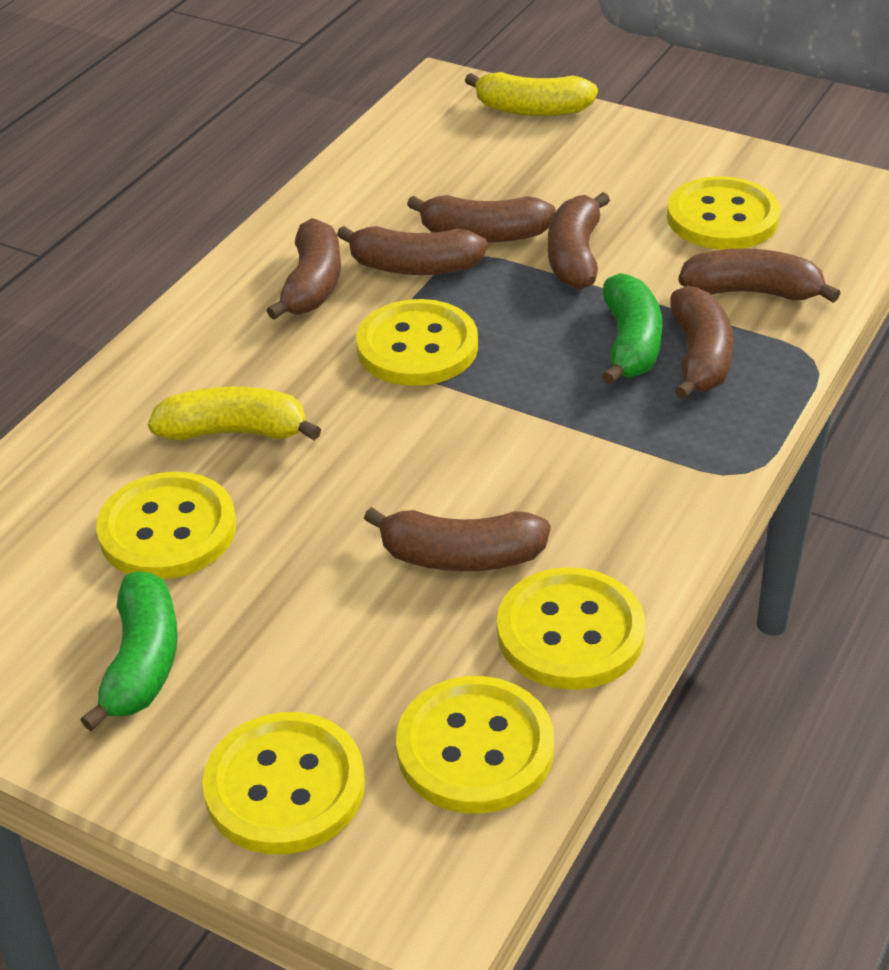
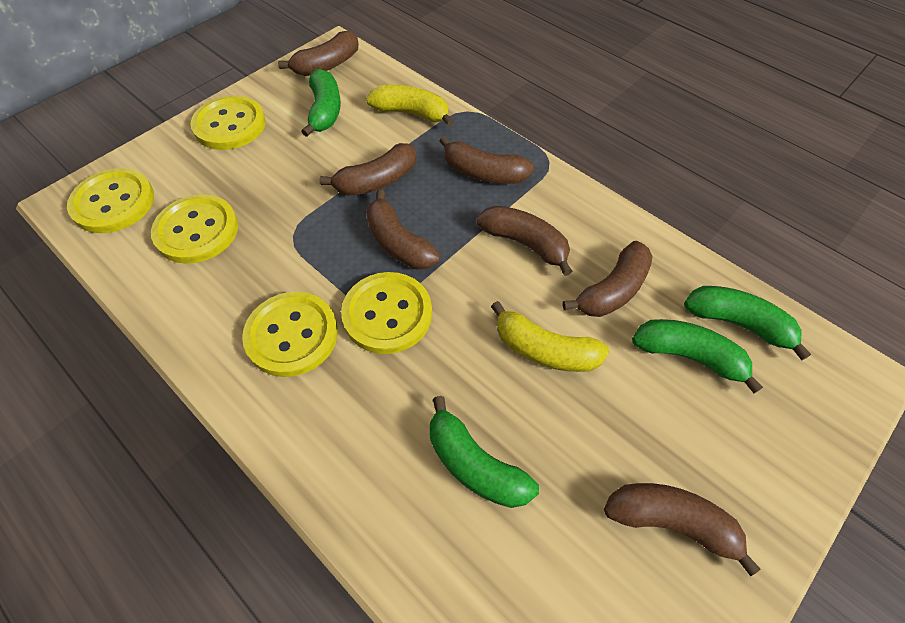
green banana: [80,571,178,731] [602,273,663,385] = 2 -> [301,69,341,137] [430,396,539,508] [632,319,763,393] [684,286,811,360] = 4
yellow button: [96,472,236,579] [202,712,365,854] [356,299,478,386] [396,676,554,814] [497,567,645,690] [667,176,780,250] = 6 -> [67,168,154,233] [151,194,238,264] [190,95,266,150] [242,292,338,377] [341,272,432,354] = 5

